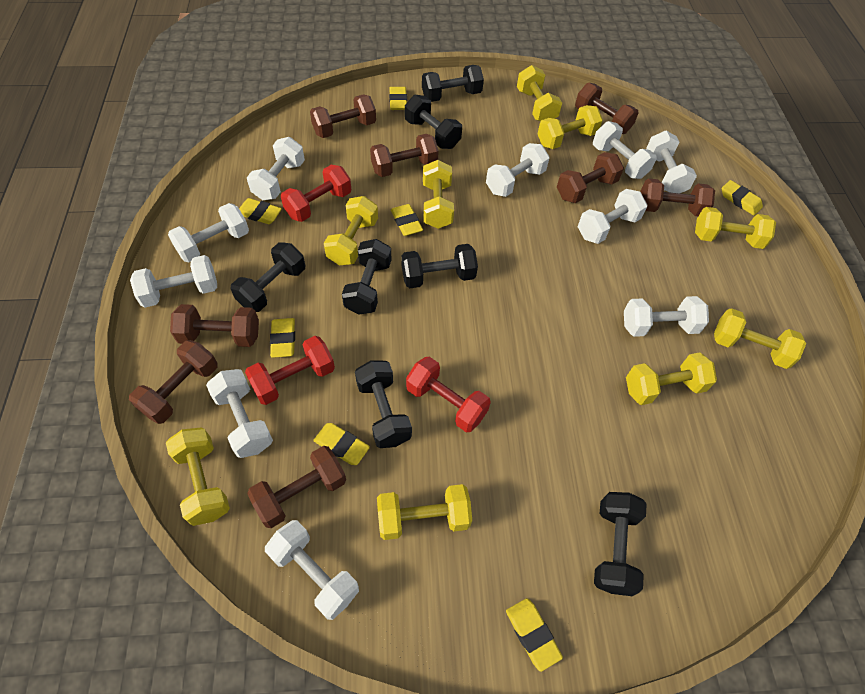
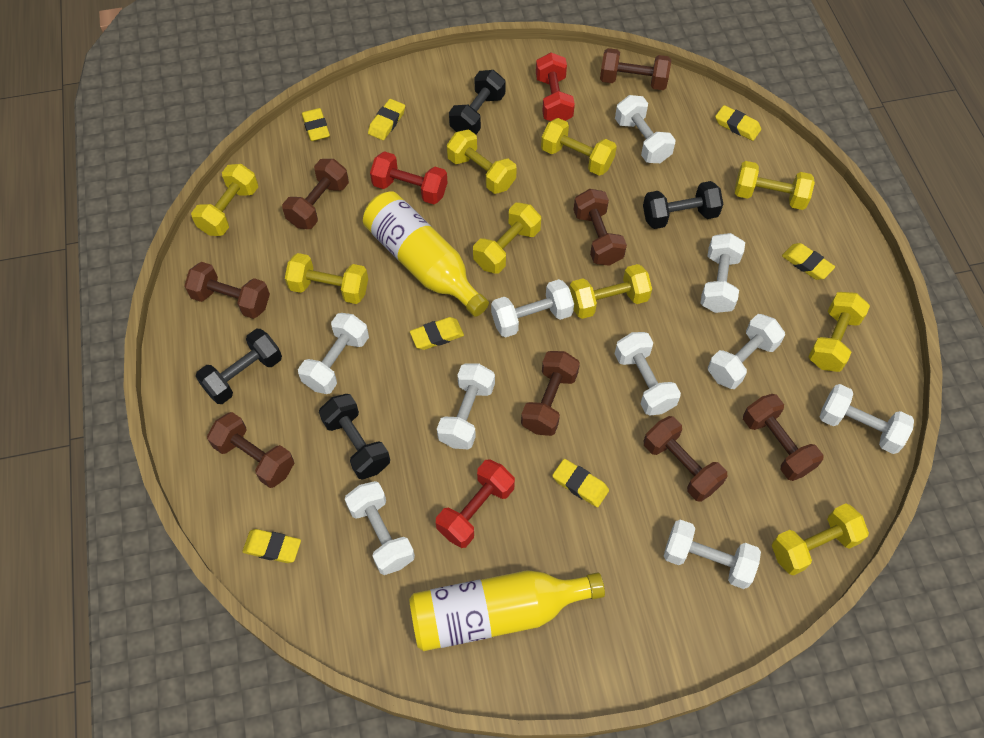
black dumbbell: [231,242,305,312] [342,239,392,314] [355,360,412,448] [401,244,478,288] [405,95,462,149] [422,65,484,102] [594,492,647,596] = 7 -> [196,329,282,404] [319,394,390,480] [449,70,506,134] [643,181,723,229] = 4
yellow bottle: none = 0 -> [363,191,489,317] [409,570,605,651] = 2

